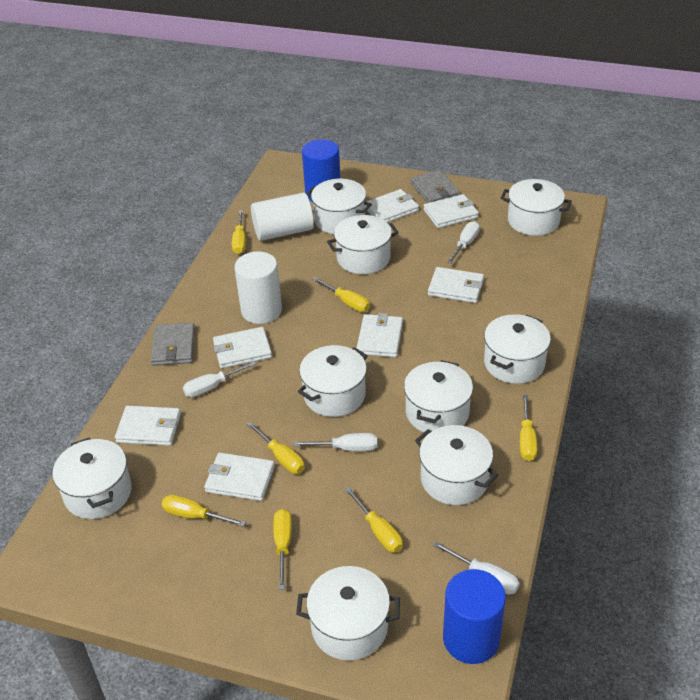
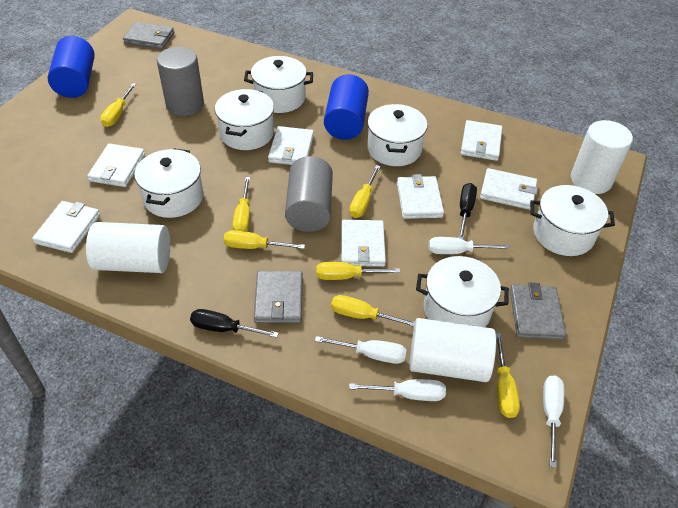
black screwdriver: none = 0 -> [190,309,279,338] [459,183,477,240] = 2
grey cylinder: none = 0 -> [157,47,204,116] [285,156,333,232] = 2
grey wallet: [151,323,195,366] [410,170,460,203] = 2 -> [123,22,174,49] [254,271,302,323] [510,283,566,340] = 3
white cylinder: [235,251,282,324] [251,193,314,241] = 2 -> [86,222,170,273] [409,318,496,382] [571,120,633,194] = 3
white pot: [52,437,132,519] [296,566,400,661] [298,345,368,417] [306,179,372,234] [327,215,399,274] [404,360,473,432] [415,425,498,505] [484,314,551,384] [501,179,572,236] = 9 -> [134,148,203,218] [215,89,274,150] [244,56,313,113] [367,104,428,166] [416,256,509,327] [530,185,615,256] = 6

